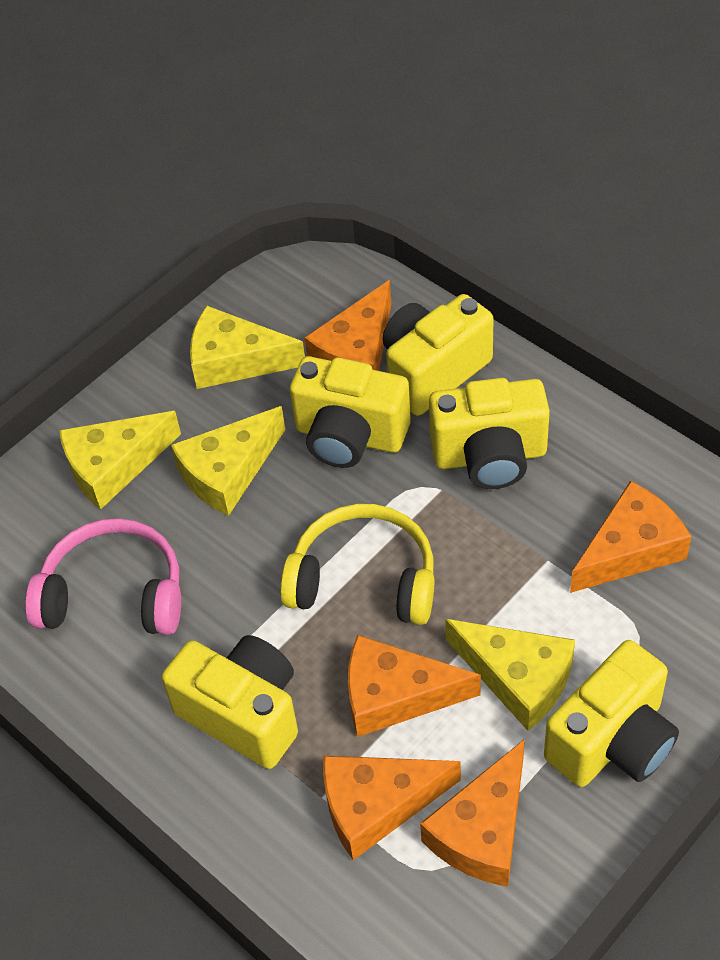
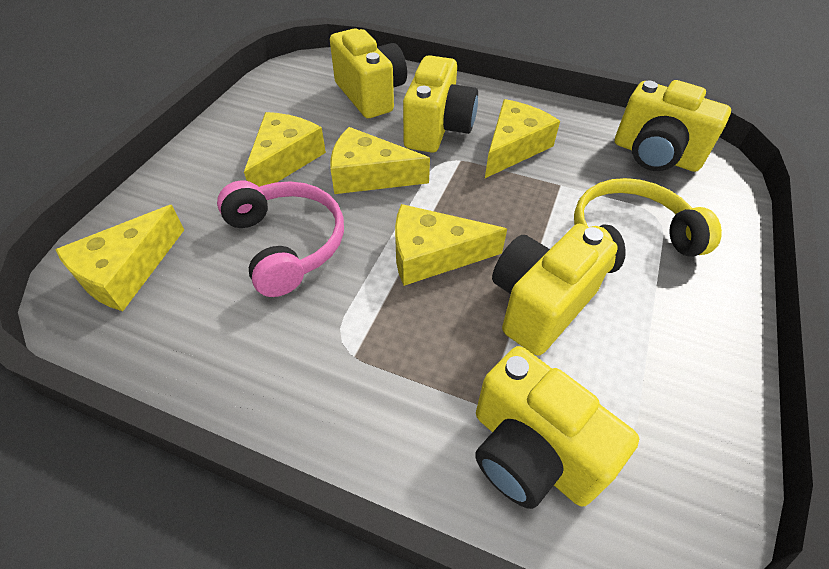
orange cheese: [304,280,391,371] [323,756,461,860] [348,635,481,737] [420,739,525,887] [570,481,692,593] = 5 -> none = 0
yellow cheese: [59,411,181,509] [171,406,286,516] [190,306,305,389] [445,619,575,731] = 4 -> [55,205,184,311] [244,112,326,187] [330,127,430,194] [395,204,507,286] [485,99,560,178] = 5

